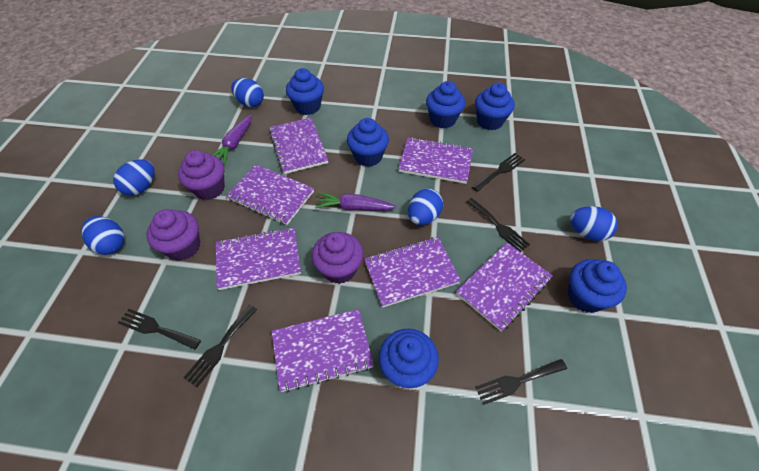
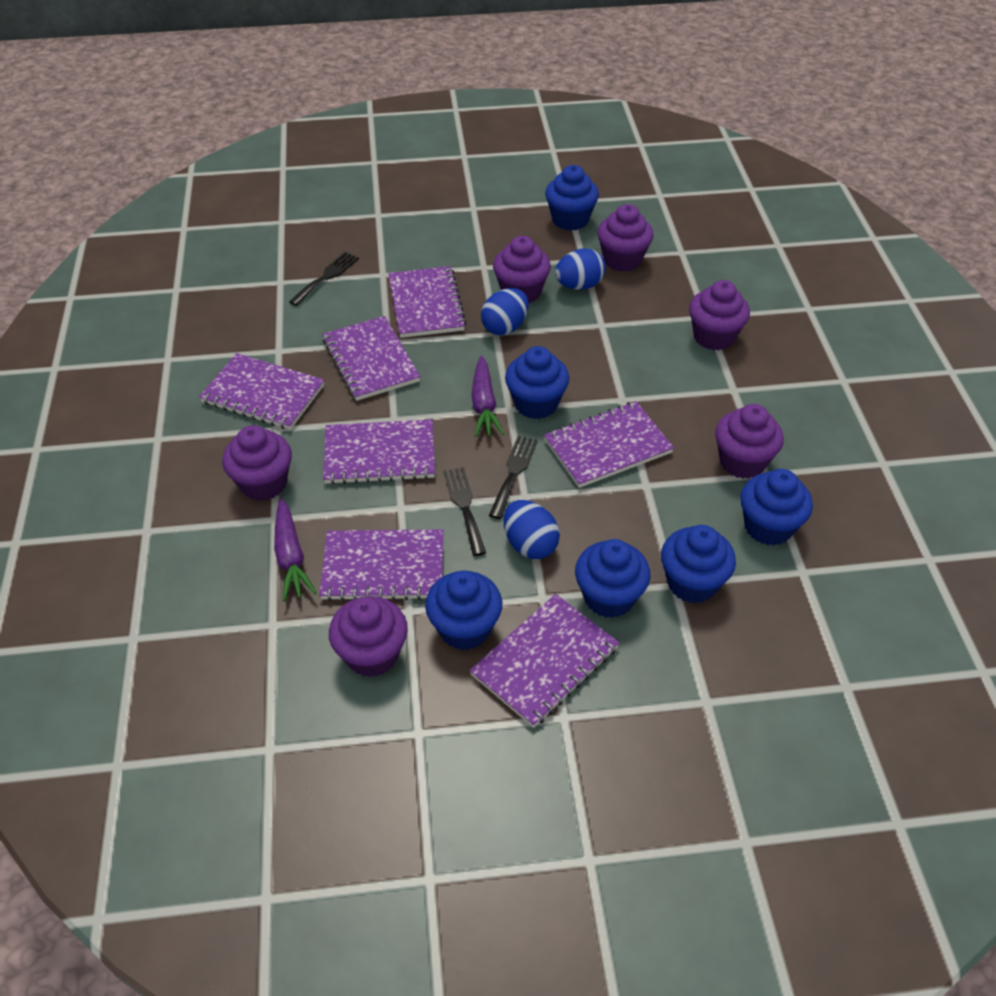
black fork: [118,309,201,350] [183,305,257,387] [466,198,530,252] [472,153,525,192] [475,359,567,405] = 5 -> [289,252,359,306] [443,467,486,556] [489,436,538,519] = 3
blue egg: [81,216,125,255] [113,159,155,196] [231,78,264,107] [408,188,443,225] [570,206,618,241] = 5 -> [481,288,529,335] [503,500,560,559] [555,248,606,290] = 3
purple cupcake: [147,209,200,261] [178,150,225,200] [312,232,363,284] = 3 -> [222,425,292,501] [329,596,408,677] [493,236,551,303] [597,204,653,272] [689,280,750,351] [715,404,784,479] = 6

